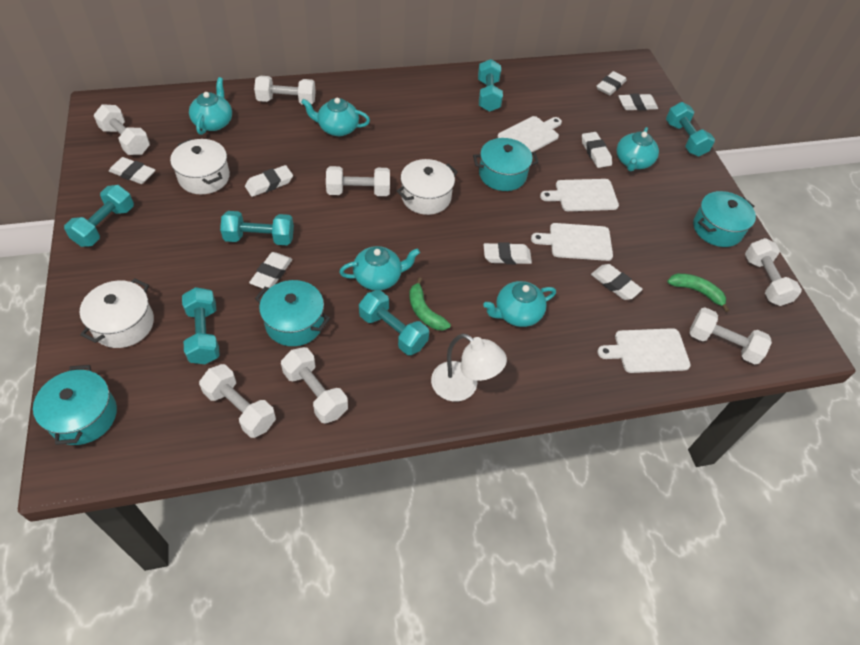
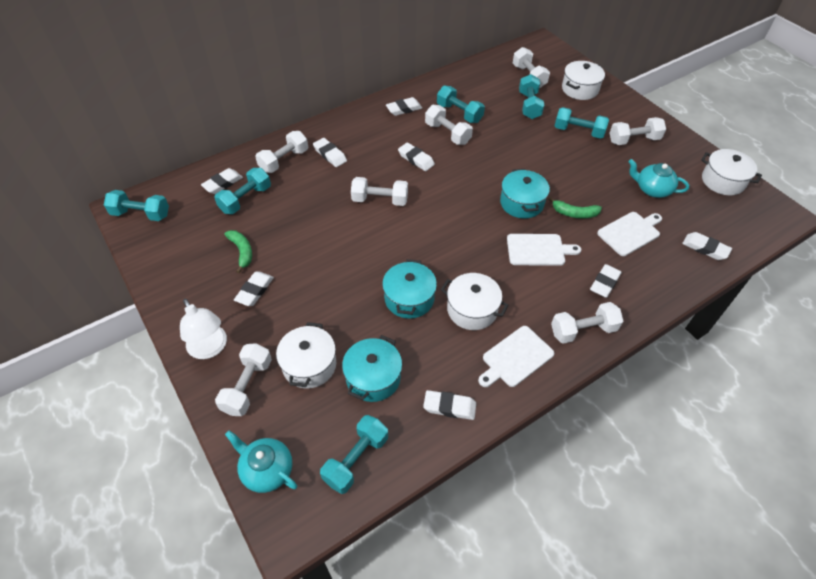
turquoise pot: [33,365,117,445] [255,280,330,346] [473,138,539,191] [693,191,756,247] = 4 -> [342,335,402,402] [382,259,437,319] [500,169,550,218] = 3
turquoise teapot: [189,77,232,135] [301,98,370,136] [339,246,420,290] [483,281,556,327] [617,127,659,171] = 5 -> [225,430,297,493] [628,159,689,198] = 2
white cutting board: [497,116,562,152] [531,223,613,261] [540,179,619,211] [597,328,691,373] = 4 -> [478,326,554,387] [507,234,581,266] [597,212,662,256] = 3
white pot: [80,278,154,348] [170,139,230,194] [397,159,458,215] = 3 -> [276,322,336,389] [441,273,509,330] [562,61,605,100] [701,149,762,195] = 4

